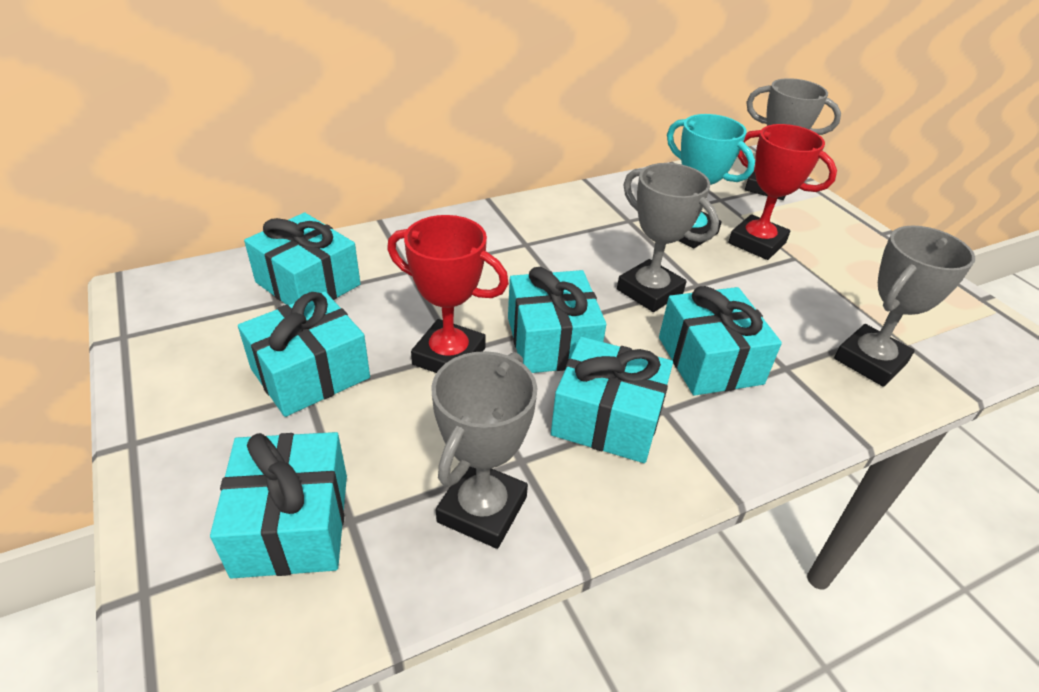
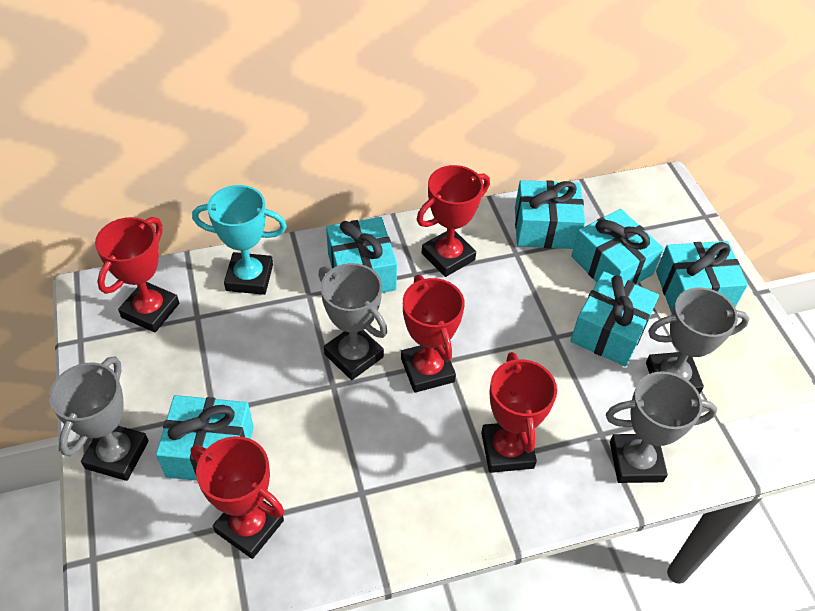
red trophy: [387,215,509,373] [728,124,837,260] = 2 -> [95,217,179,332] [191,436,284,559] [401,275,465,393] [417,165,490,277] [481,352,557,473] = 5

